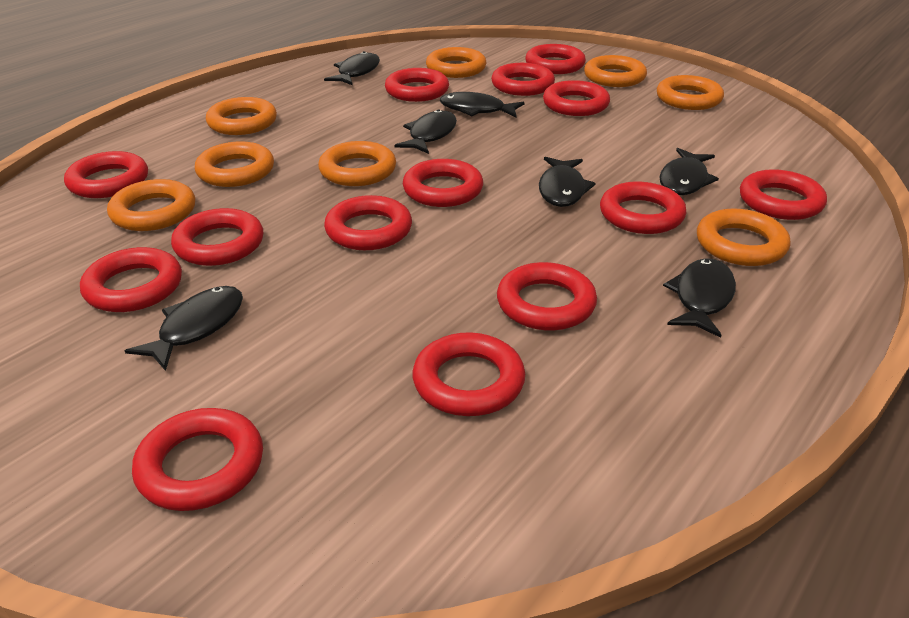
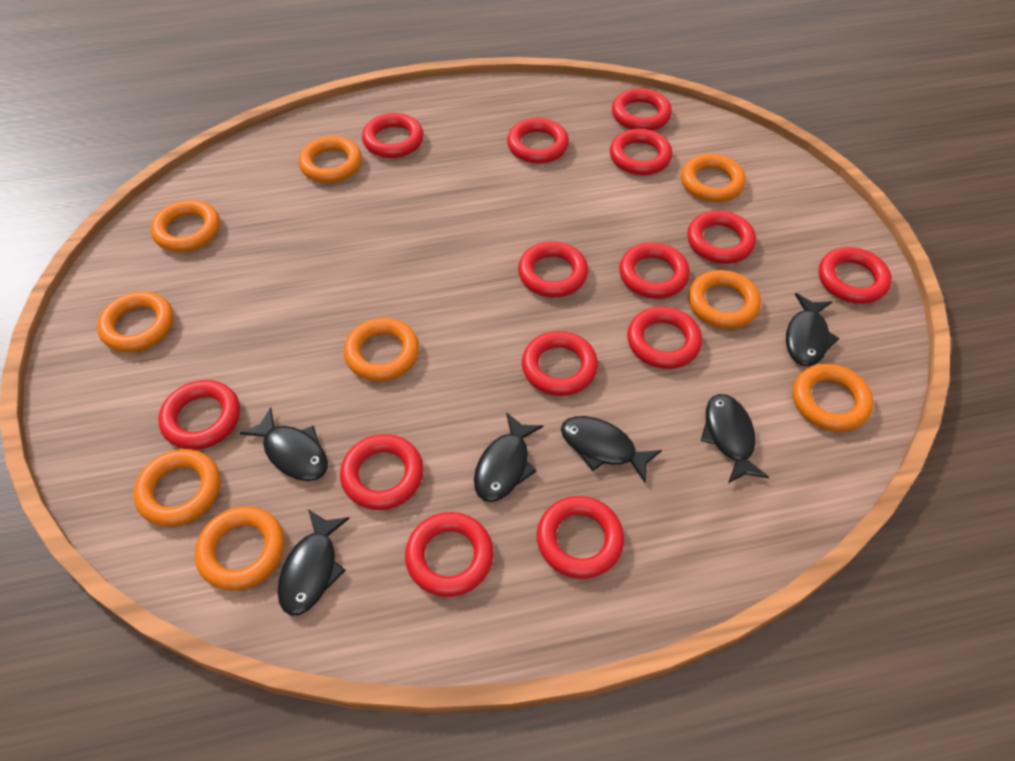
black fish: [125,286,243,371] [324,51,380,85] [394,109,457,154] [440,92,525,117] [539,157,595,207] [659,148,719,195] [663,258,736,338] = 7 -> [240,407,328,481] [277,509,350,616] [474,412,543,502] [561,416,662,483] [701,394,769,483] [786,293,840,366] = 6
orange ring: [107,179,195,231] [195,141,274,187] [206,97,277,135] [318,141,396,186] [426,47,486,78] [584,55,647,87] [657,75,724,110] [697,209,790,266] = 8 -> [97,291,174,352] [133,449,221,527] [151,200,220,252] [195,506,285,590] [298,136,362,183] [344,318,419,381] [681,154,746,202] [688,270,761,329] [793,363,874,432] = 9

